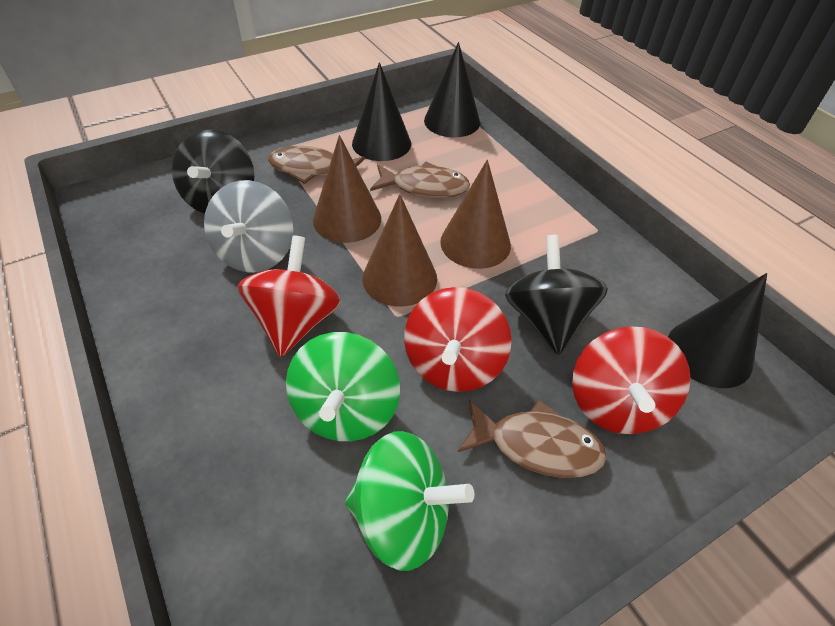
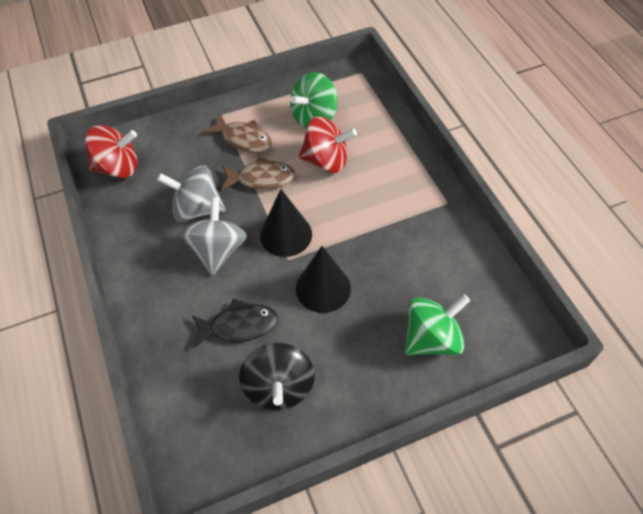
black cone: [352,62,411,161] [424,42,480,137] [668,273,767,388] = 3 -> [260,189,312,257] [296,246,351,313] = 2
black fish: none = 0 -> [192,299,278,348] = 1
black spinning top: [172,129,254,214] [505,235,608,355] = 2 -> [239,343,315,410] = 1
brown cone: [313,135,381,243] [362,194,437,307] [440,160,511,269] = 3 -> none = 0
brown fish: [268,146,365,184] [370,161,470,198] [458,400,607,478] = 3 -> [203,114,272,153] [221,157,295,191] = 2
grey spinning top: [204,180,293,272] = 1 -> [157,165,226,222] [180,197,247,275] = 2
red spinning top: [238,235,341,357] [404,287,512,392] [572,326,691,434] = 3 -> [85,125,138,178] [299,116,357,173] = 2

